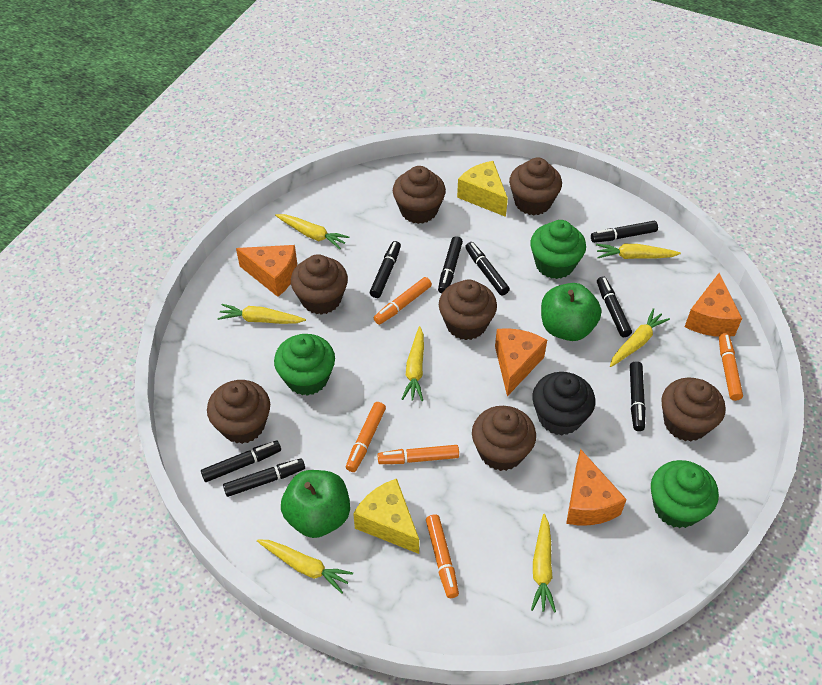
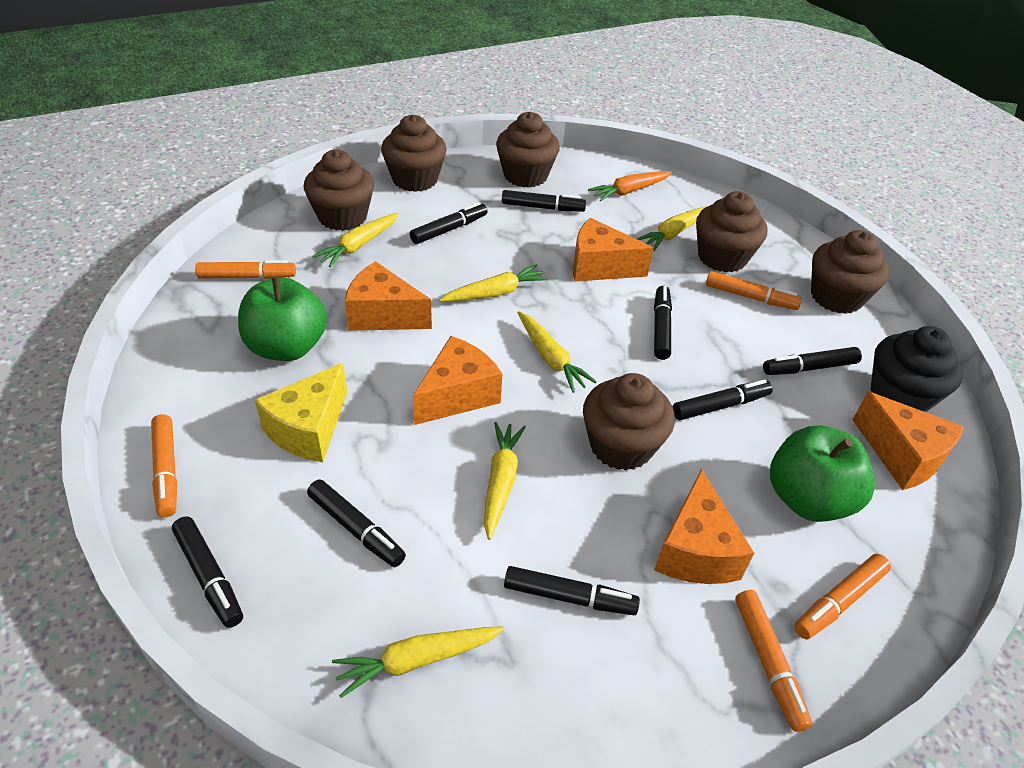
brown cupcake: [207,380,270,444] [291,254,348,315] [393,166,446,224] [439,279,497,340] [472,406,536,471] [509,157,562,215] [661,377,726,441] = 7 -> [304,150,374,231] [381,115,447,192] [496,112,560,188] [583,373,675,471] [696,191,767,272] [811,230,889,314] = 6
green cupcake: [274,334,335,396] [530,220,586,279] [651,460,719,528] = 3 -> none = 0
orange carrot: none = 0 -> [588,171,672,201] = 1
orange cheese: [236,245,297,297] [495,328,547,396] [566,449,627,525] [685,273,742,337] = 4 -> [345,261,432,331] [413,336,502,425] [573,218,654,282] [654,468,754,584] [853,392,964,490] = 5
yellow carrot: [217,304,306,324] [257,539,353,594] [275,214,349,249] [402,326,424,401] [531,514,556,613] [596,244,681,259] [610,308,670,367] = 7 -> [312,213,399,267] [332,626,504,698] [439,264,548,302] [484,422,526,540] [517,311,597,393] [637,206,708,251] = 6
yellow cheese: [353,479,419,554] [457,161,508,217] = 2 -> [255,363,347,462] = 1

